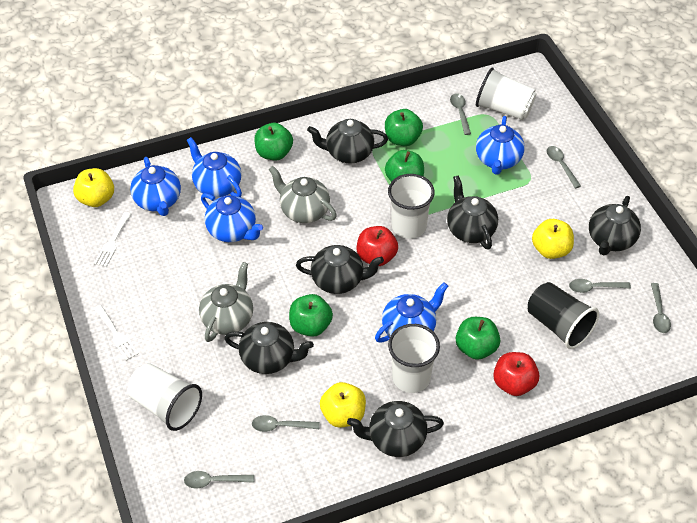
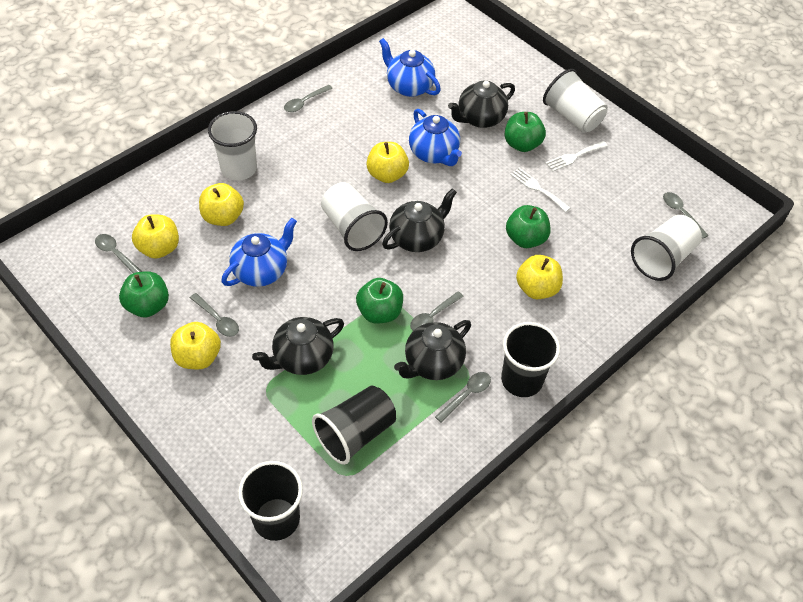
black cup: [528,282,599,349] = 1 -> [238,461,303,541] [312,386,396,465] [501,322,560,397] = 3
black teapot: [224,322,314,374] [296,245,384,294] [307,119,388,163] [347,401,444,457] [447,175,498,249] [589,196,641,255] = 6 -> [252,317,344,375] [382,188,457,252] [394,320,471,380] [448,80,515,128] = 4
blue teapot: [130,157,181,216] [187,137,242,197] [201,193,263,242] [375,282,448,343] [476,116,525,175] = 5 -> [222,218,297,287] [379,38,441,97] [409,109,462,166] = 3
green apple: [254,123,293,160] [289,294,333,337] [385,109,423,146] [385,150,424,182] [456,317,500,360] = 5 -> [119,271,169,318] [356,278,403,324] [504,112,546,152] [506,205,550,248] = 4
grey teapot: [199,262,253,342] [269,166,337,223] = 2 -> none = 0
red apple: [357,226,398,266] [493,352,539,396] = 2 -> none = 0
yellow apple: [73,168,114,207] [320,382,366,428] [532,219,574,259] = 3 -> [132,214,179,259] [170,322,221,369] [199,183,244,226] [366,142,409,183] [516,255,563,299] = 5

